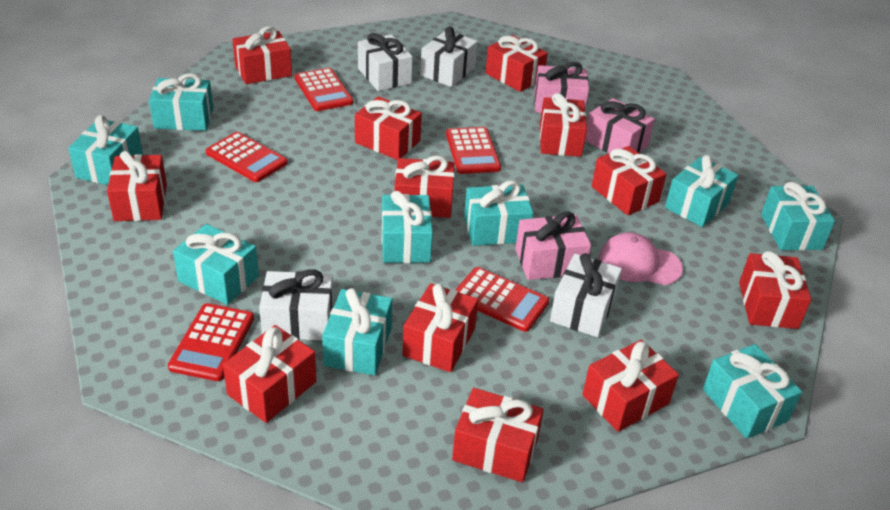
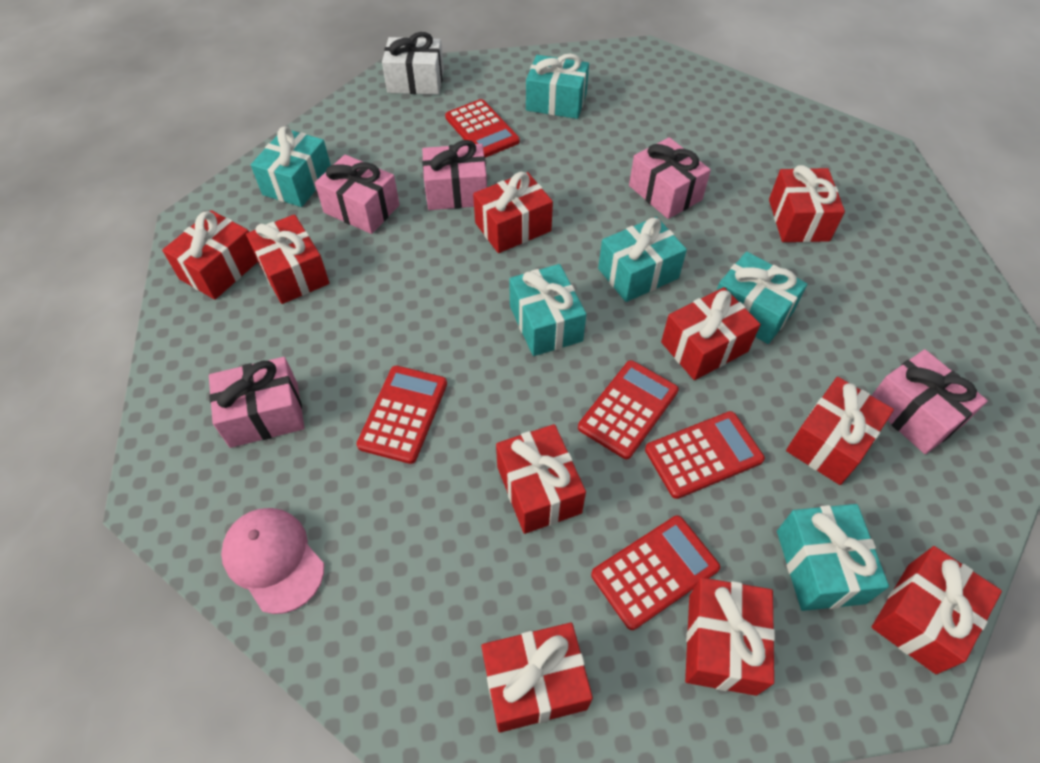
pink gift: [515,211,591,280] [534,62,589,113] [585,98,655,153] = 3 -> [209,357,305,448] [315,154,400,234] [422,140,487,210] [629,137,711,219] [871,349,988,454] = 5
red gift: [107,151,167,221] [223,325,316,423] [232,26,292,84] [355,96,422,160] [395,155,455,218] [402,283,478,372] [452,388,544,482] [486,35,548,92] [540,93,587,157] [582,340,679,432] [592,146,666,215] [739,251,811,329] = 12 -> [162,210,258,300] [246,214,329,304] [473,172,553,253] [481,623,593,733] [496,424,586,534] [661,287,760,380] [685,578,775,696] [769,165,845,242] [786,377,894,485] [872,546,1002,674] = 10
turquoise gift: [68,115,143,185] [149,73,213,131] [173,224,259,305] [322,288,392,376] [382,191,433,263] [464,180,533,246] [665,155,739,227] [703,344,802,439] [761,182,835,250] = 9 -> [251,126,331,207] [509,264,586,356] [526,53,589,119] [598,217,687,302] [716,252,807,344] [777,504,889,611] = 6
white gift: [259,269,334,340] [358,33,413,91] [420,26,478,87] [550,253,622,337] = 4 -> [382,32,444,95] = 1

